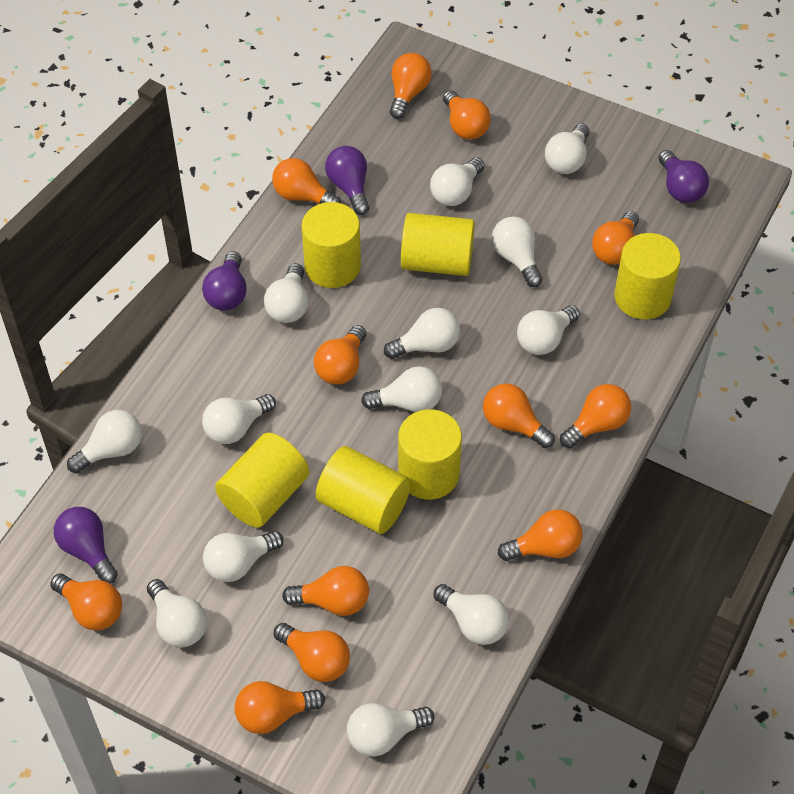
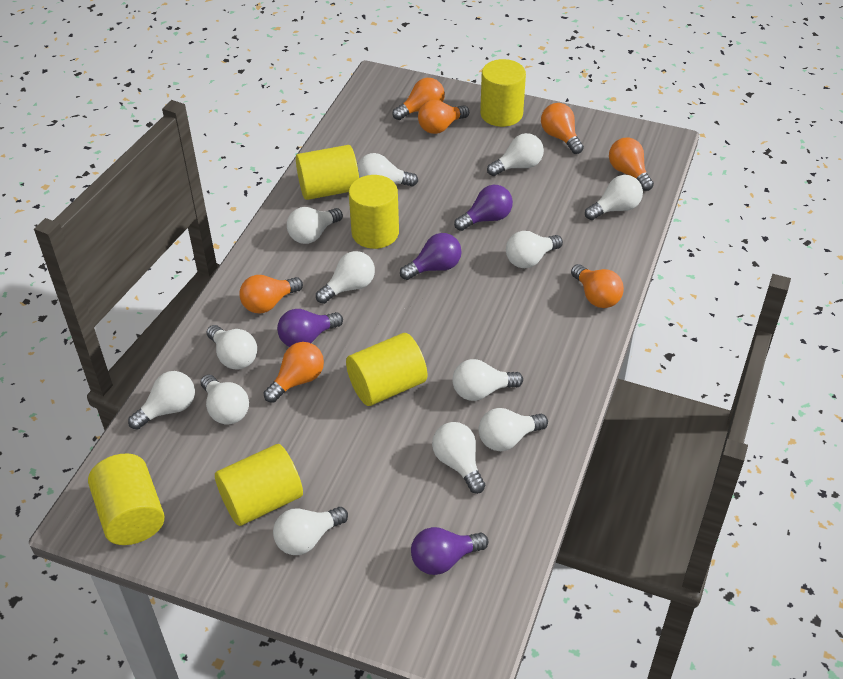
orange light bulb: [50,573,122,631] [235,681,325,734] [272,158,341,204] [274,623,350,682] [282,566,369,616] [314,325,367,385] [390,53,432,119] [443,90,491,140] [483,383,555,448] [498,509,583,561] [560,384,631,448] [592,211,639,265] = 12 -> [239,275,303,314] [264,342,324,403] [392,78,445,120] [418,100,469,134] [541,103,584,154] [571,264,624,308] [609,138,654,191] = 7

